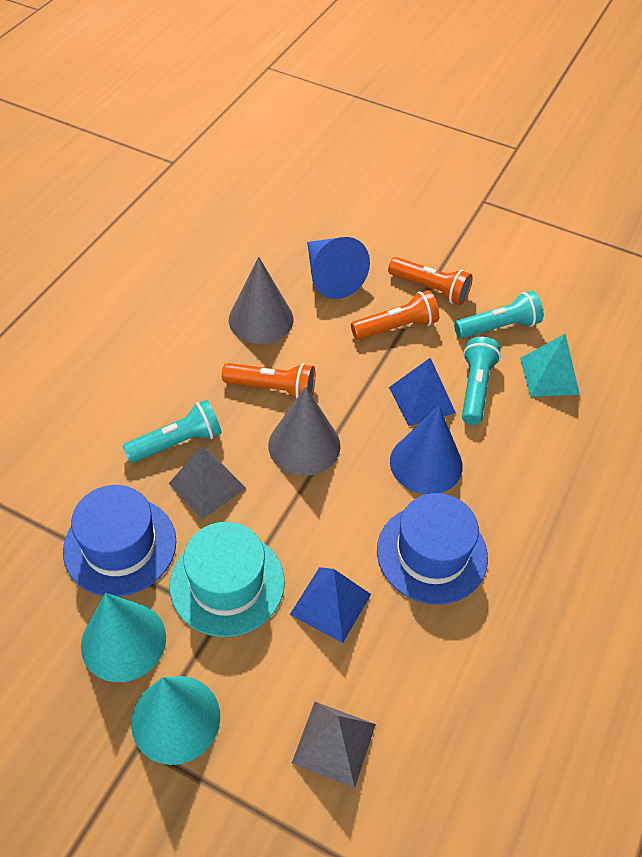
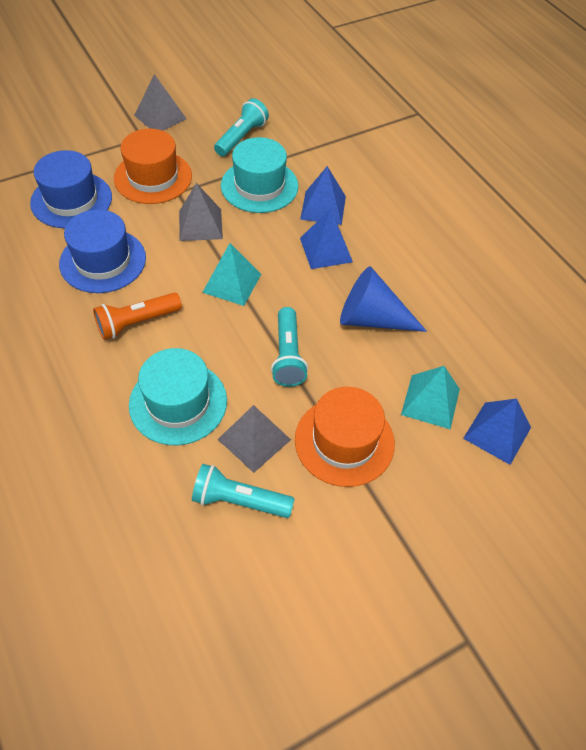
blue cone: [307,237,370,299] [390,406,463,494] = 2 -> [340,266,427,332] = 1
blue pyramid: [290,567,371,643] [389,358,456,426] = 2 -> [300,166,346,225] [300,209,353,269] [463,399,531,465] = 3
grey cone: [229,257,294,344] [268,387,341,476] = 2 -> none = 0
grey pyramid: [169,446,246,520] [291,702,376,788] = 2 -> [134,74,187,131] [179,183,223,241] [218,405,291,473] = 3
orange flashlight: [222,363,315,399] [351,290,439,340] [388,257,473,305] = 3 -> [93,293,182,340] = 1
orange hat: none = 0 -> [114,129,192,204] [295,387,395,487] = 2
turquoise cone: [81,593,166,682] [131,676,220,765] = 2 -> none = 0
turquoise hat: [170,522,285,637] = 1 -> [129,348,227,445] [221,137,299,213] = 2
turquoise pyramid: [520,334,580,397] = 1 -> [202,243,261,306] [401,366,460,429] = 2

